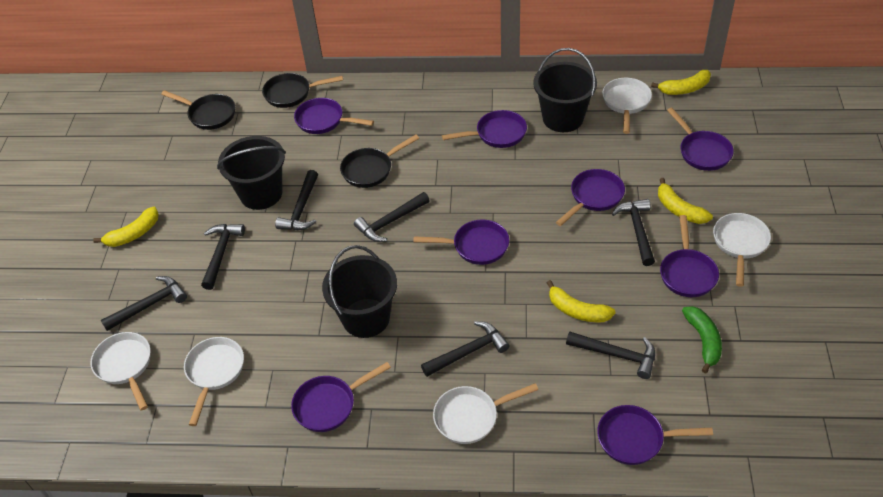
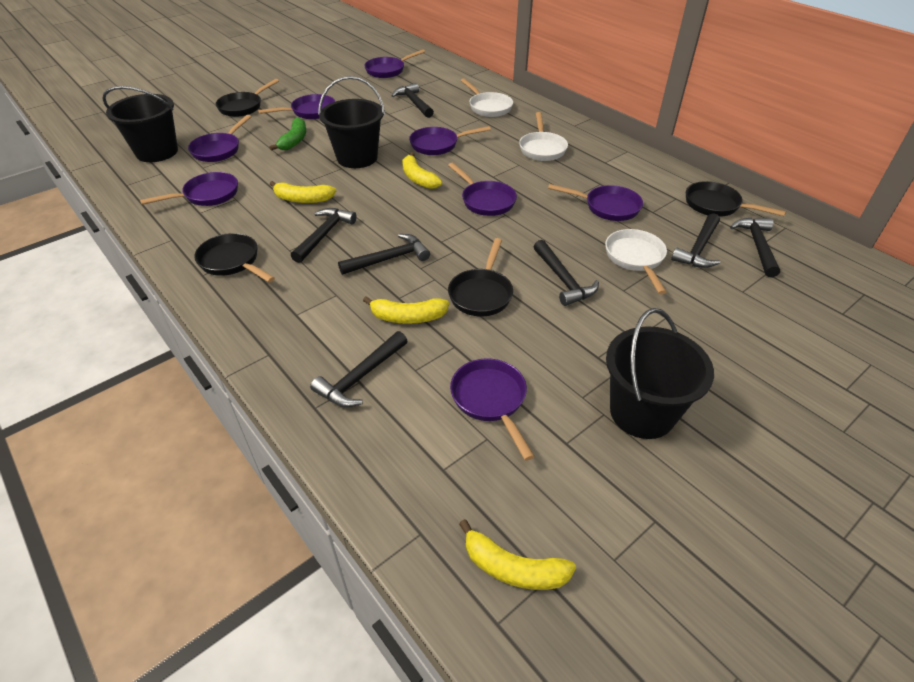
black pan: [161,90,235,130] [262,73,343,108] [340,135,419,188] = 3 -> [194,233,275,283] [216,79,279,117] [448,238,513,316] [686,181,786,217] = 4
white pan: [90,332,151,411] [184,337,244,426] [433,383,539,444] [602,78,652,134] [713,213,771,287] = 5 -> [461,78,513,117] [519,112,568,161] [605,229,667,294] = 3

